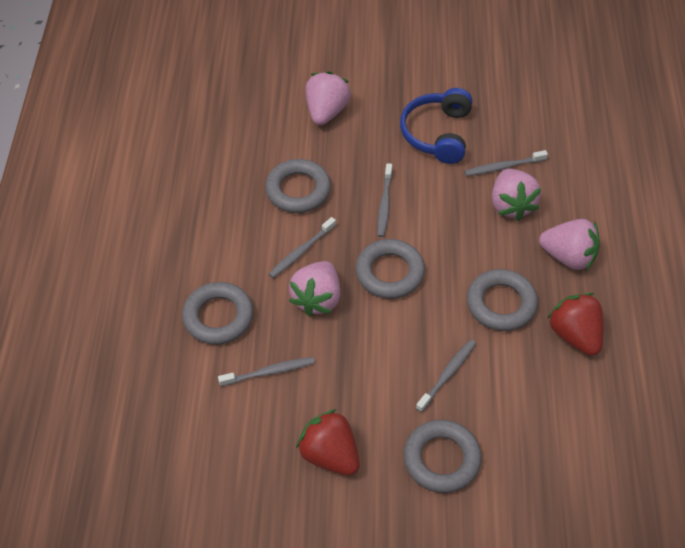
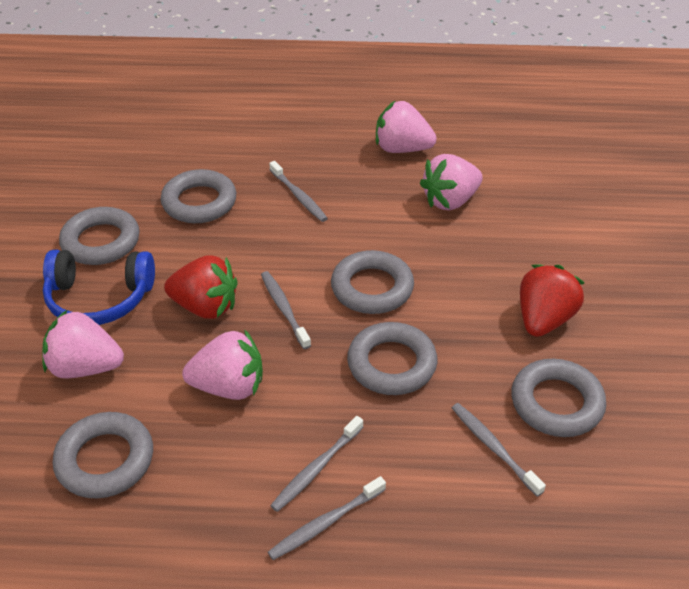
grey ring: [182,282,253,345] [265,159,331,213] [356,239,425,299] [404,420,482,493] [467,269,538,331] = 5 -> [52,412,153,499] [59,207,140,265] [161,169,236,223] [331,250,414,314] [347,322,437,395] [511,359,606,437] = 6

